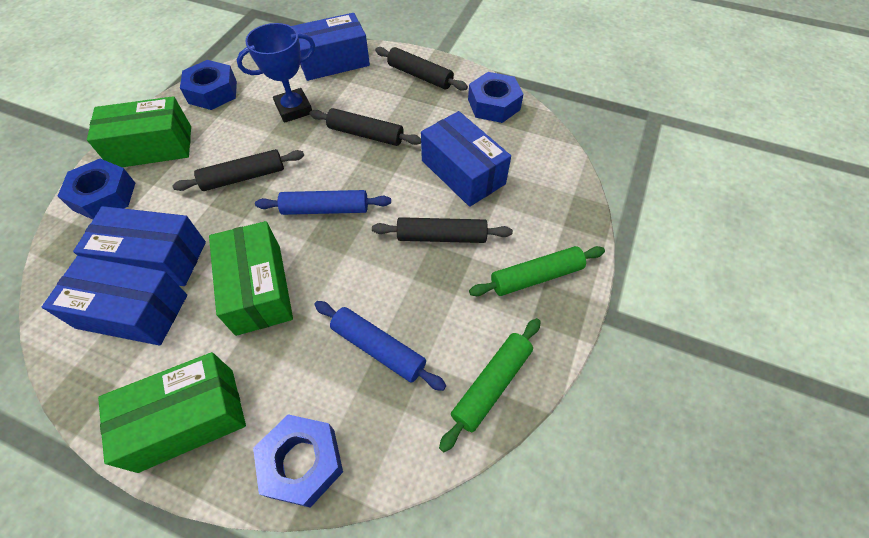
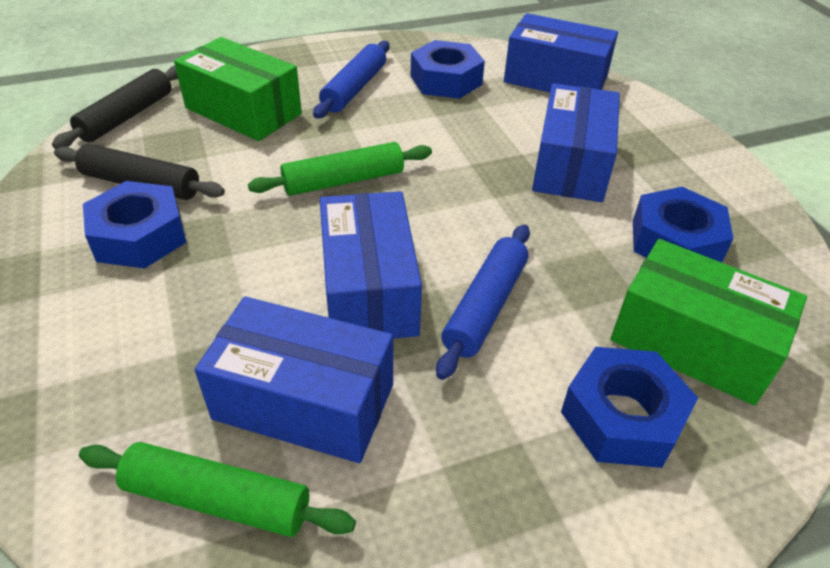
black rolling pin: [172,149,304,191] [310,108,421,146] [372,217,513,243] [375,47,468,91] = 4 -> [52,65,178,149] [54,144,225,200] = 2
blue trophy: [237,23,315,123] = 1 -> none = 0
green box: [87,96,191,167] [98,352,246,473] [209,221,293,336] = 3 -> [174,37,302,141] [610,239,807,406] = 2

